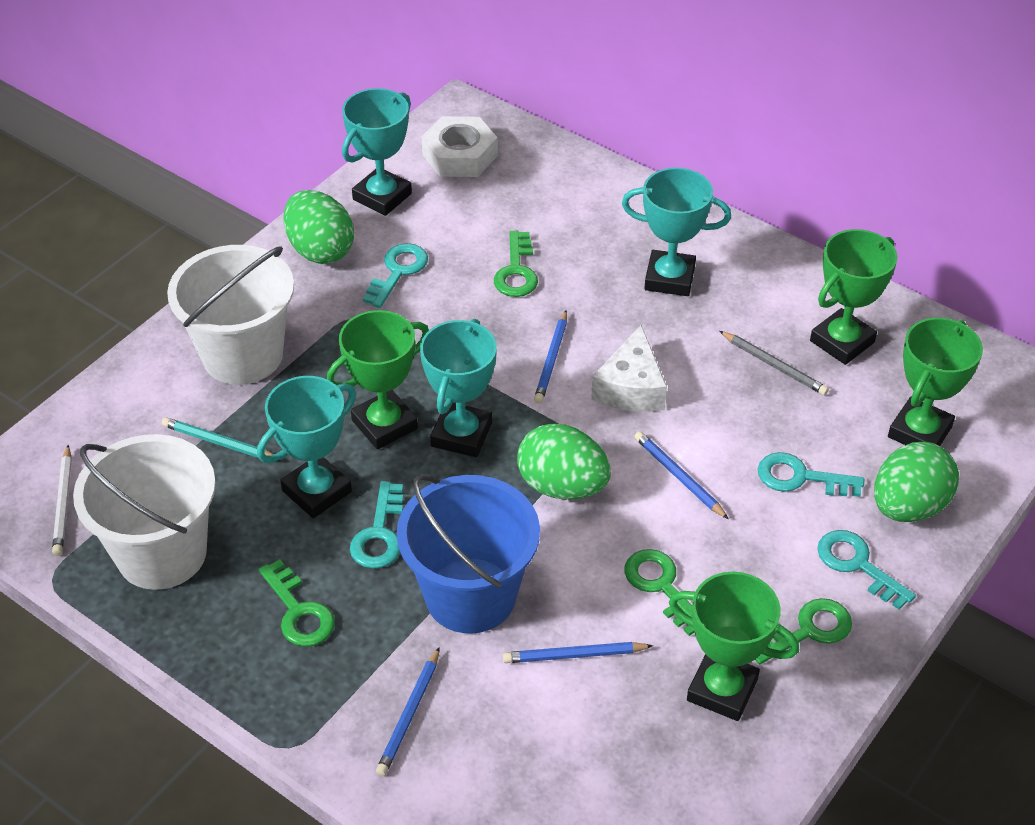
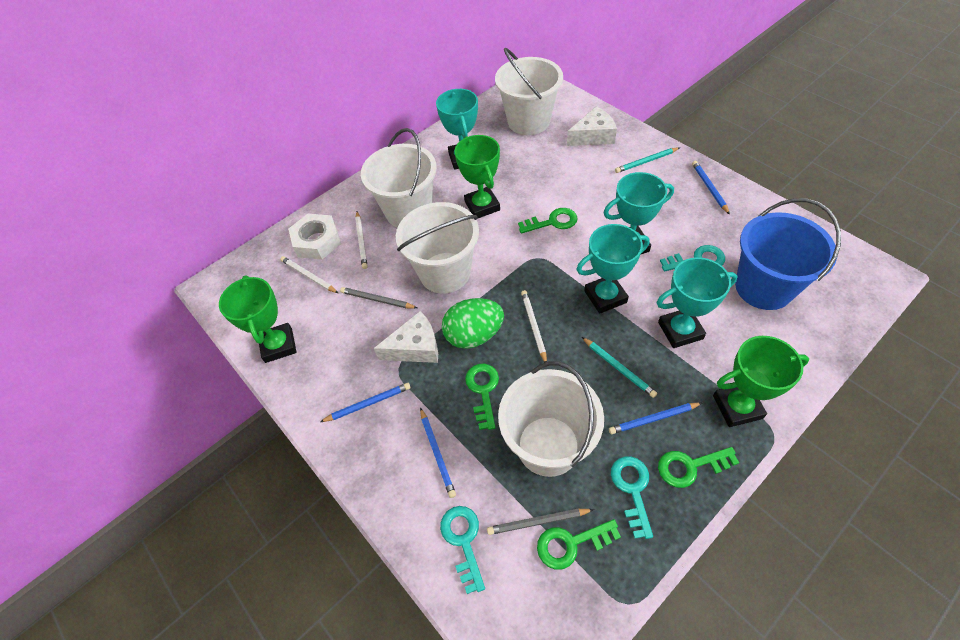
green egg: [283,190,354,264] [517,424,611,500] [874,442,959,522] = 3 -> [442,298,504,349] = 1
green trophy: [327,310,429,450] [669,571,799,721] [810,229,898,365] [888,318,983,446] = 4 -> [219,276,297,363] [455,135,500,219] [713,336,809,427] = 3
grey pencil: [719,331,829,395] = 1 -> [340,287,417,308] [487,509,594,535] = 2
turquoise key: [350,481,403,569] [363,243,428,308] [757,452,864,497] [817,530,916,609] = 4 -> [440,506,485,594] [611,456,653,539] [660,245,725,272] = 3
turquoise pencil: [162,417,283,461] = 1 -> [582,337,657,398] [615,147,680,173] = 2
white bucket: [73,434,216,590] [167,245,294,385] = 2 -> [361,128,437,228] [396,202,479,294] [495,48,563,135] [498,361,604,477] = 4
white cheese: [591,325,667,412] = 1 -> [374,311,438,363] [567,106,617,146] = 2
white pencil: [52,445,72,556] = 1 -> [280,256,338,293] [355,211,368,269] [521,290,547,362] = 3

